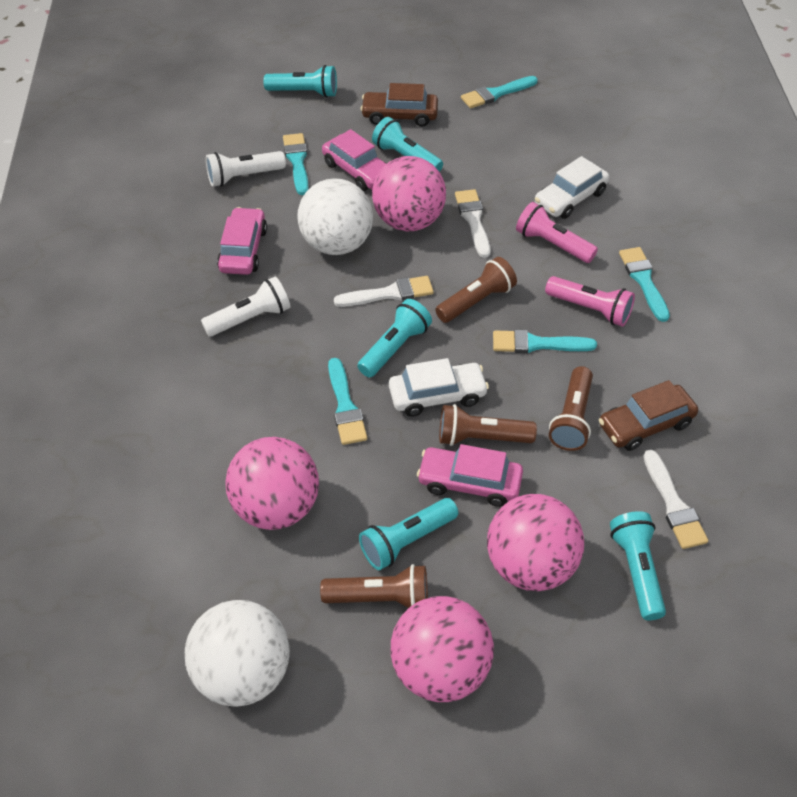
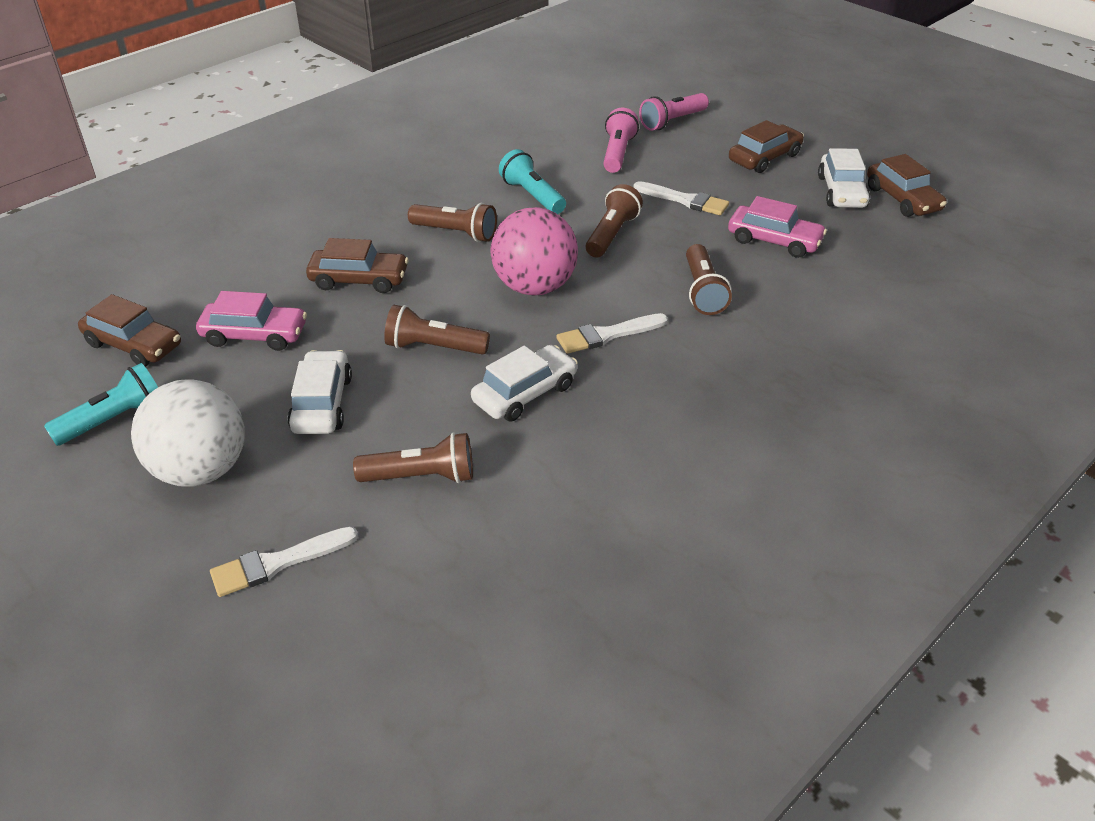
brown car: [360,83,438,127] [599,380,698,451] = 2 -> [78,294,181,367] [306,238,409,293] [729,120,804,173] [867,154,947,217] = 4
brown flashlight: [320,564,428,608] [435,257,517,323] [439,404,537,446] [549,366,593,451] = 4 -> [353,433,473,483] [384,305,490,355] [408,203,497,242] [586,184,643,257] [686,244,732,315] = 5
pink ball: [225,437,319,530] [372,156,446,231] [391,596,494,702] [487,494,584,591] = 4 -> [491,207,578,296] = 1
pink car: [217,207,267,275] [322,129,387,191] [417,444,523,507] = 3 -> [196,291,307,351] [728,196,827,258] = 2
turquoise brush: [283,133,309,195] [328,358,367,445] [461,76,538,108] [493,330,597,353] [619,247,670,322] = 5 -> none = 0
turquoise flashlight: [263,65,337,98] [357,299,432,378] [359,498,458,570] [372,117,443,172] [610,511,666,620] = 5 -> [44,363,158,446] [499,149,566,214] = 2
white ball: [185,600,290,707] [297,178,373,255] = 2 -> [131,379,245,486] = 1
white car: [389,358,489,417] [535,156,609,219] = 2 -> [288,350,352,434] [471,345,578,422] [818,148,870,208] = 3
white flashlight: [201,276,290,337] [206,151,286,187] = 2 -> none = 0

